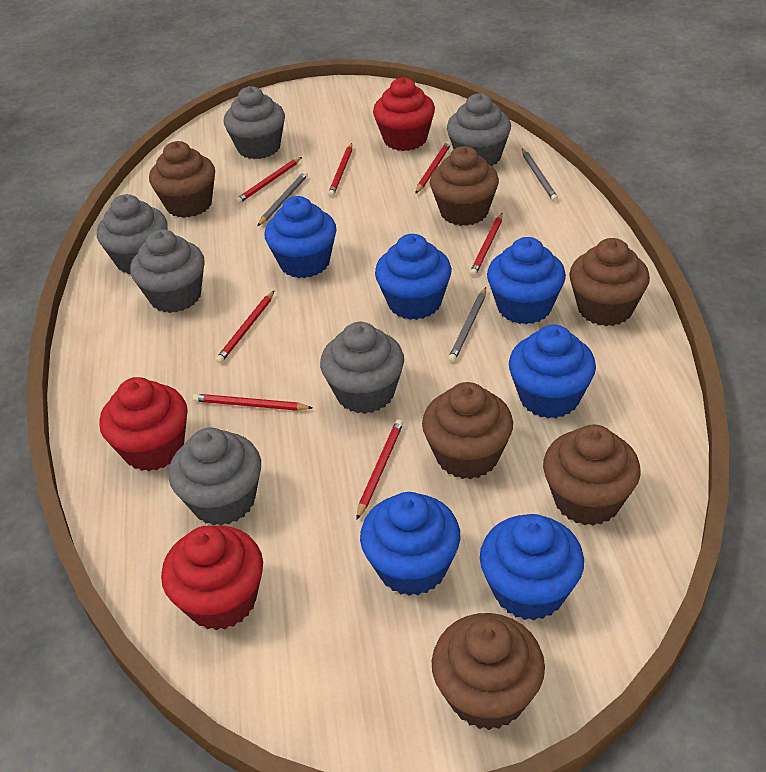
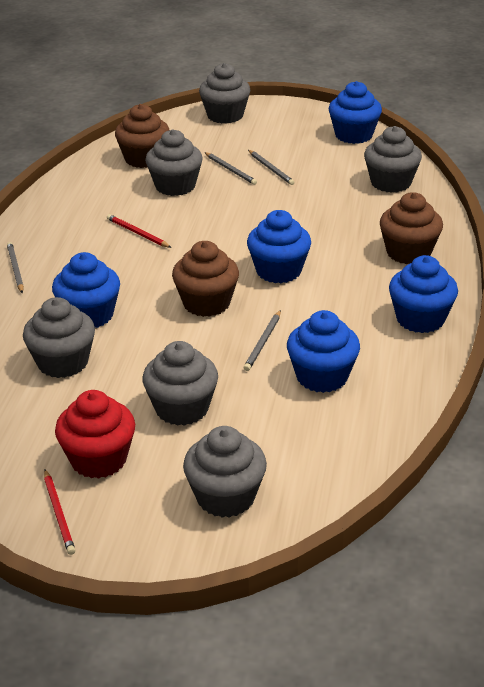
blue cupcake: [265,196,336,278] [360,492,460,596] [375,234,452,320] [480,514,584,620] [487,237,566,324] [509,325,596,418] = 6 -> [52,252,120,328] [247,210,311,283] [287,310,360,393] [329,81,382,144] [389,255,458,333] = 5
brown cupcake: [149,141,215,218] [422,382,513,479] [430,146,499,226] [432,613,545,730] [543,424,641,526] [569,238,650,326] = 6 -> [115,104,169,168] [172,241,239,317] [380,192,443,264] = 3
grey pencil: [257,172,308,226] [448,287,486,362] [522,149,558,201] = 3 -> [7,242,24,293] [204,152,257,185] [244,310,281,371] [248,150,295,185] = 4
red cupcake: [99,377,188,471] [161,526,263,630] [373,77,435,151] = 3 -> [55,390,135,479] = 1
red pencil: [193,394,313,411] [216,290,275,363] [235,157,302,204] [328,143,352,197] [356,419,403,520] [415,141,451,194] [470,213,503,276] = 7 -> [44,469,75,555] [107,214,172,248] = 2

